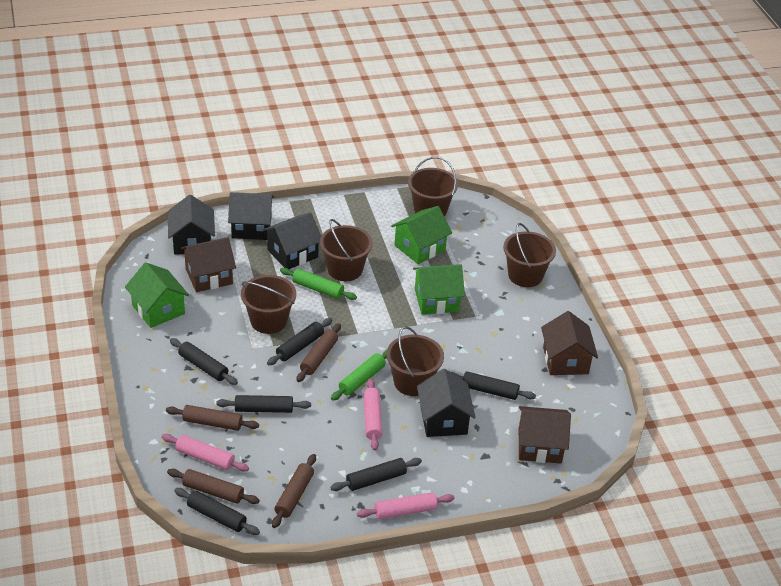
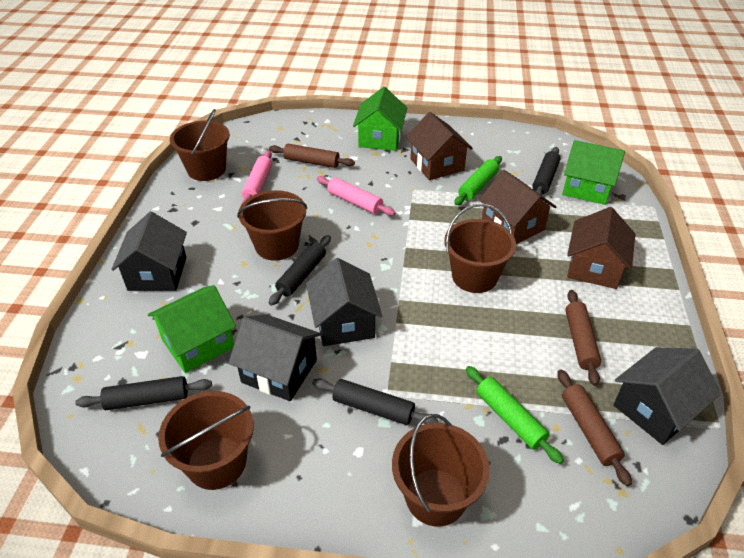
black rolling pin: [170,338,238,385] [174,488,260,535] [216,395,311,413] [267,318,333,365] [330,458,422,491] [451,371,536,400] = 6 -> [75,376,212,410] [269,235,331,306] [312,378,438,425] [532,147,560,196] = 4
brown rolling pin: [166,405,259,431] [167,469,260,504] [272,454,316,528] [297,323,341,382] = 4 -> [269,144,355,168] [557,369,632,486] [565,290,601,386] = 3
pink rolling pin: [162,434,249,472] [357,492,455,520] [364,378,382,451] = 3 -> [242,151,272,203] [317,176,396,216] = 2

